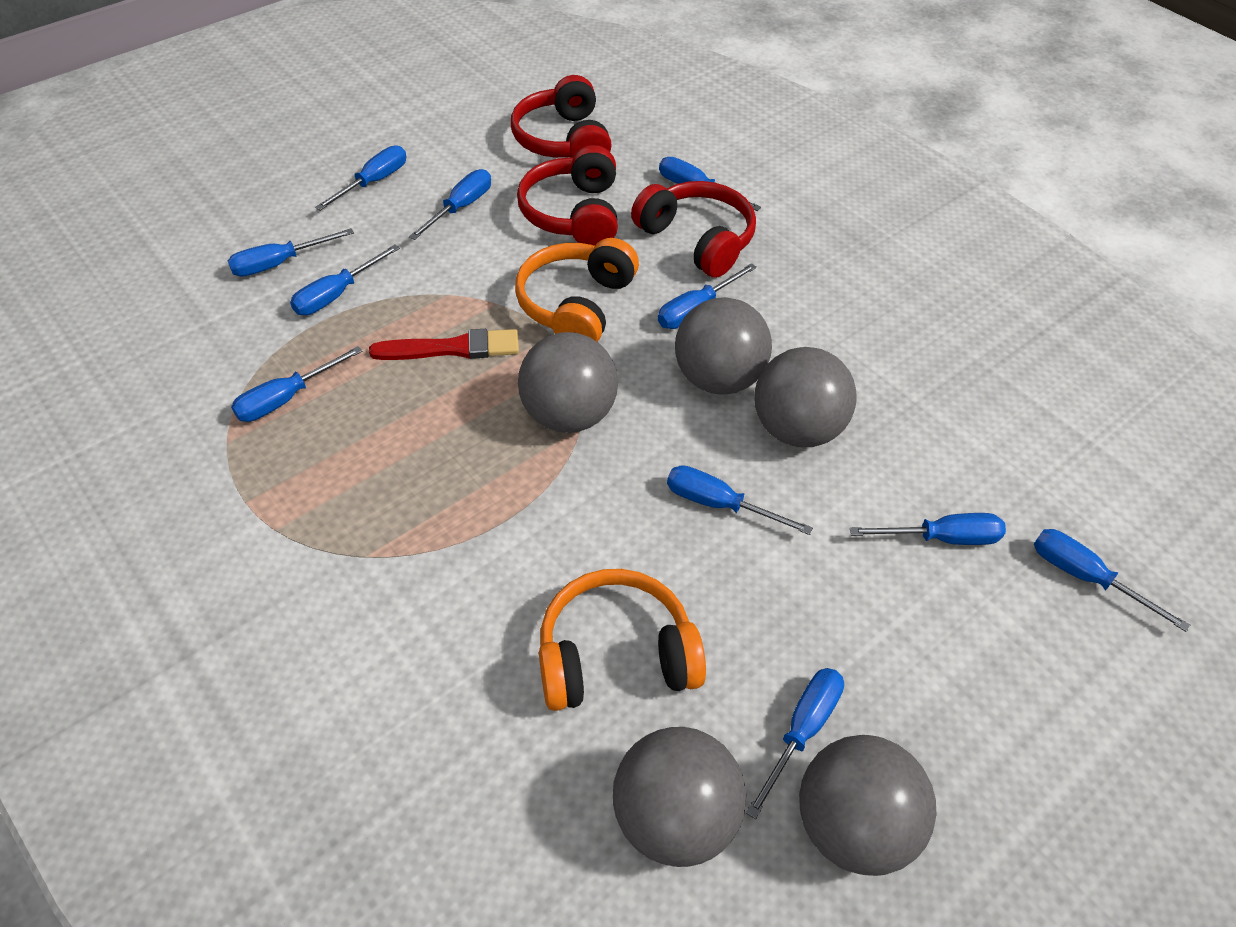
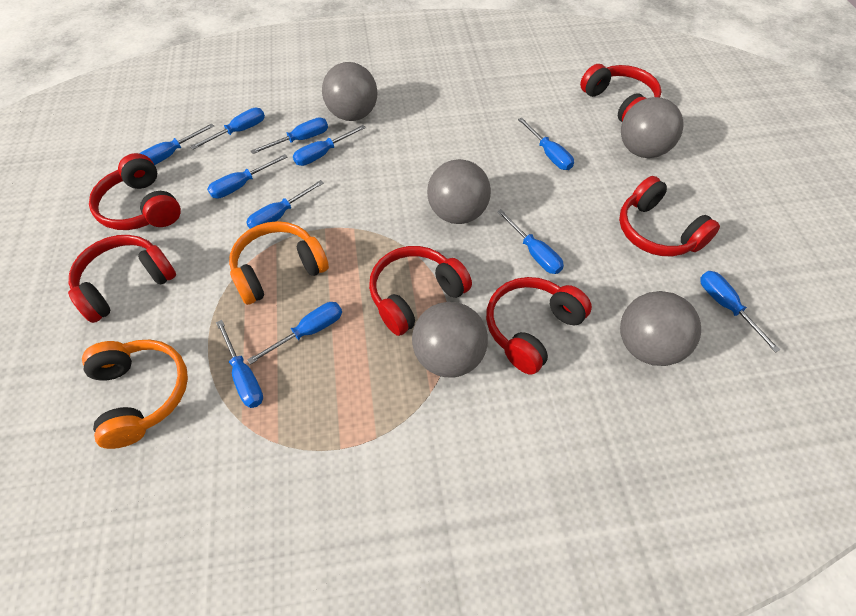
red brush: [369,329,519,360] = 1 -> none = 0
red headphones: [511,75,612,158] [517,145,618,246] [631,181,756,278] = 3 -> [68,235,176,323] [89,153,181,230] [369,246,472,336] [486,277,592,375] [580,64,662,122] [619,176,720,256] = 6

